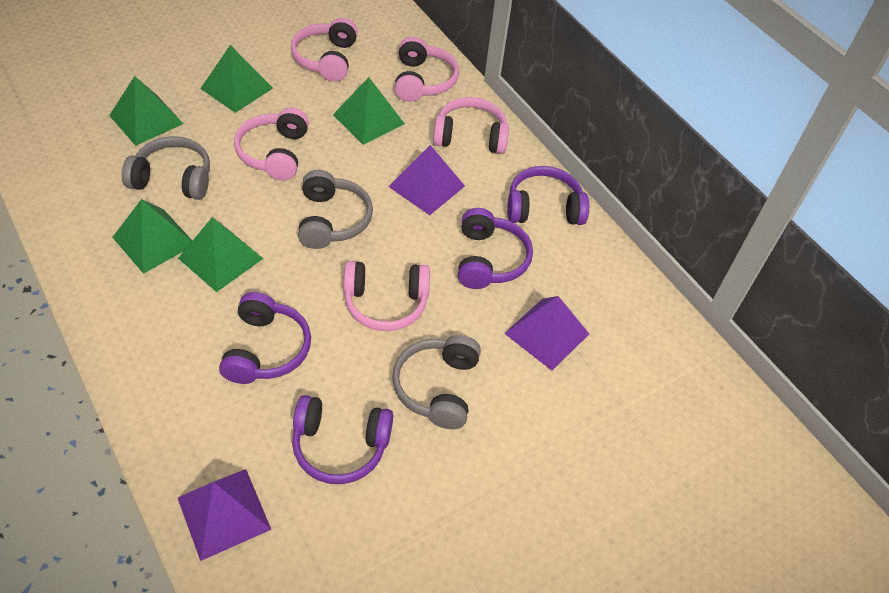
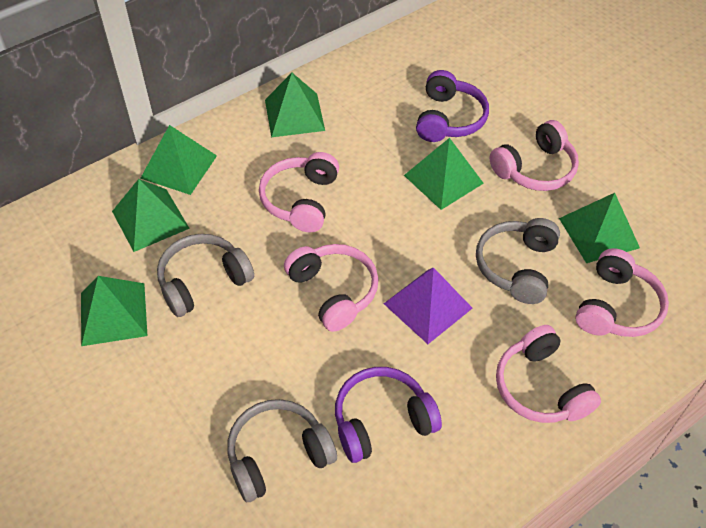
green pyramid: [109,76,183,146] [112,199,192,274] [178,218,263,292] [200,45,273,113] [333,77,405,145] = 5 -> [81,276,148,346] [112,179,190,252] [140,125,217,195] [265,73,325,137] [404,138,484,210] [559,193,640,263] = 6
purple headphones: [219,292,311,384] [292,395,393,484] [458,208,533,289] [507,166,589,225] = 4 -> [335,367,442,463] [416,70,489,142] = 2
purple pyramid: [178,469,271,561] [389,145,465,215] [504,296,589,371] = 3 -> [384,267,473,344] = 1

